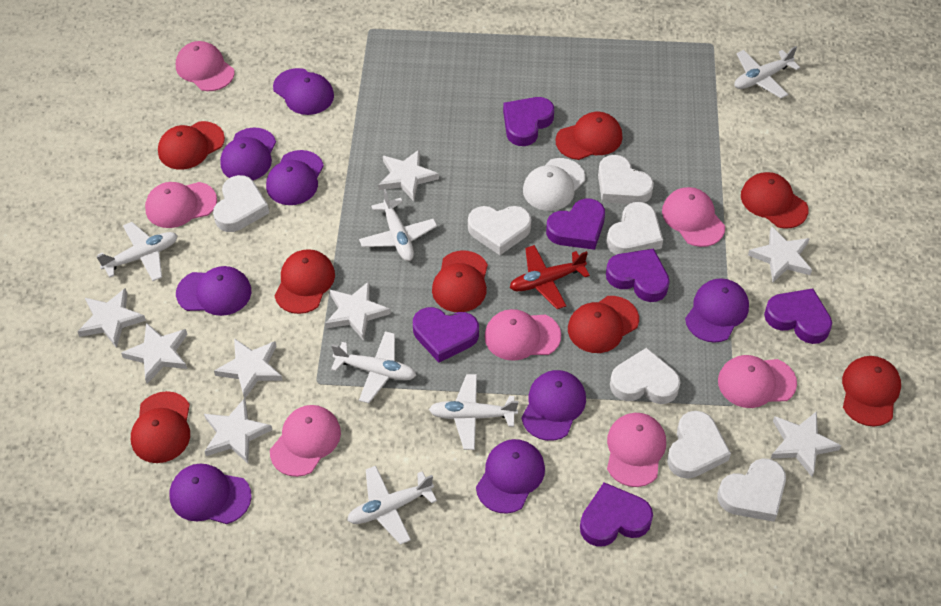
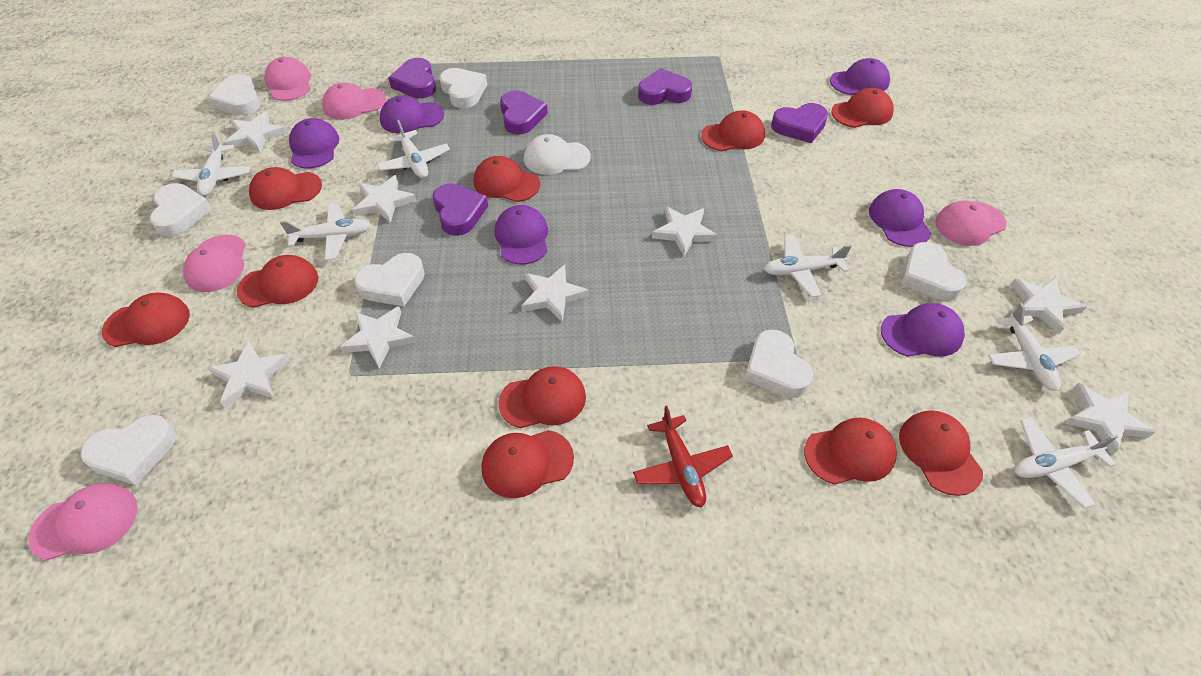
pink cap: [145,182,217,228] [176,41,234,91] [270,405,341,477] [484,309,561,361] [607,413,666,487] [662,187,725,247] [718,355,797,408] = 7 -> [29,483,138,561] [183,235,246,292] [264,57,311,101] [322,82,386,120] [935,200,1007,246] = 5
purple cap: [169,463,252,524] [176,266,251,316] [220,128,276,180] [266,150,324,205] [273,68,334,115] [476,439,545,514] [521,370,586,441] [685,278,749,343] = 8 -> [289,118,339,169] [380,96,444,134] [495,205,548,265] [830,58,890,95] [869,189,931,247] [881,303,965,357] = 6
purple heart: [413,307,479,363] [503,97,554,146] [546,198,605,250] [580,482,653,547] [606,249,670,302] [764,289,832,344] = 6 -> [388,58,436,98] [433,183,488,236] [500,91,548,134] [638,68,692,105] [771,103,828,143] = 5
red cap: [131,391,190,463] [158,121,225,170] [275,249,335,314] [432,250,488,312] [556,112,623,160] [568,296,639,353] [741,172,808,229] [842,356,901,427] = 8 -> [102,293,190,347] [237,255,318,308] [249,167,322,210] [473,156,540,202] [482,430,574,498] [499,366,586,428] [701,110,765,151] [804,417,897,485] [831,88,894,128] [899,410,983,496] = 10

